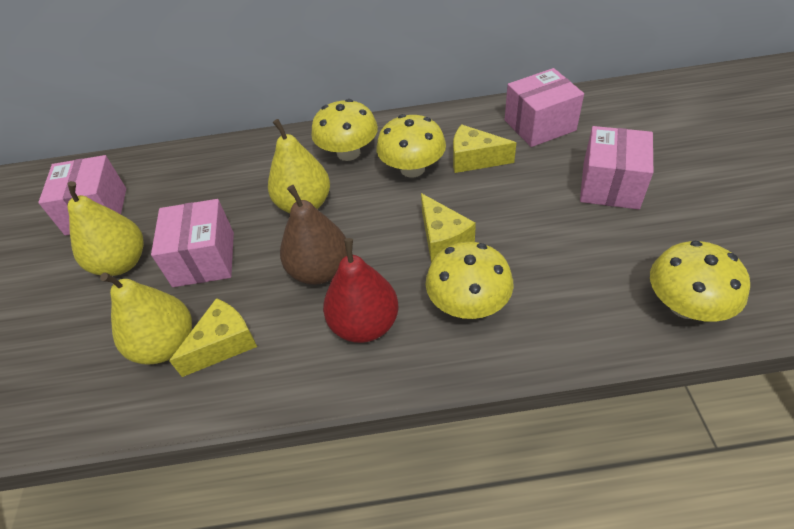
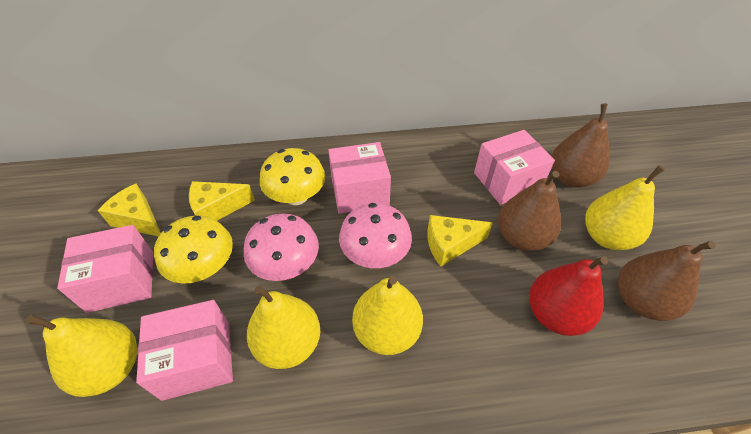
brown pear: [280,185,347,285] = 1 -> [498,171,561,251] [552,103,609,188] [618,241,716,321] = 3
pink mushroom: none = 0 -> [244,213,319,281] [339,203,412,268] = 2
yellow mushroom: [311,99,378,161] [376,114,446,177] [425,242,513,319] [650,241,750,322] = 4 -> [154,216,233,284] [260,148,325,205] = 2
yellow pear: [67,181,144,276] [100,273,192,364] [268,119,330,213] = 3 -> [26,315,137,397] [247,286,320,369] [352,276,423,355] [585,165,665,250] = 4

